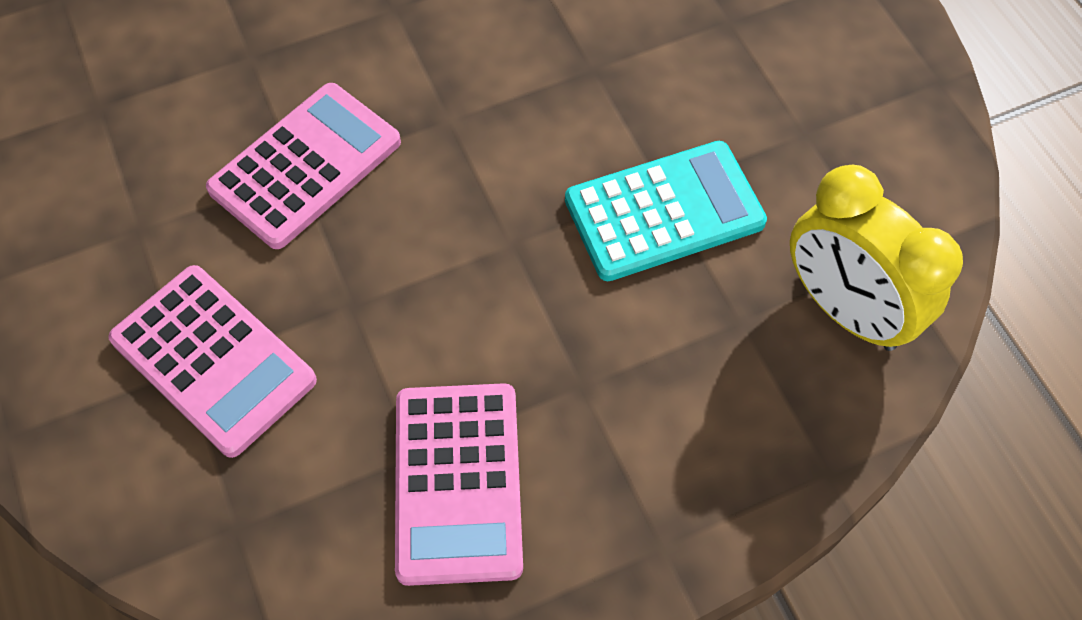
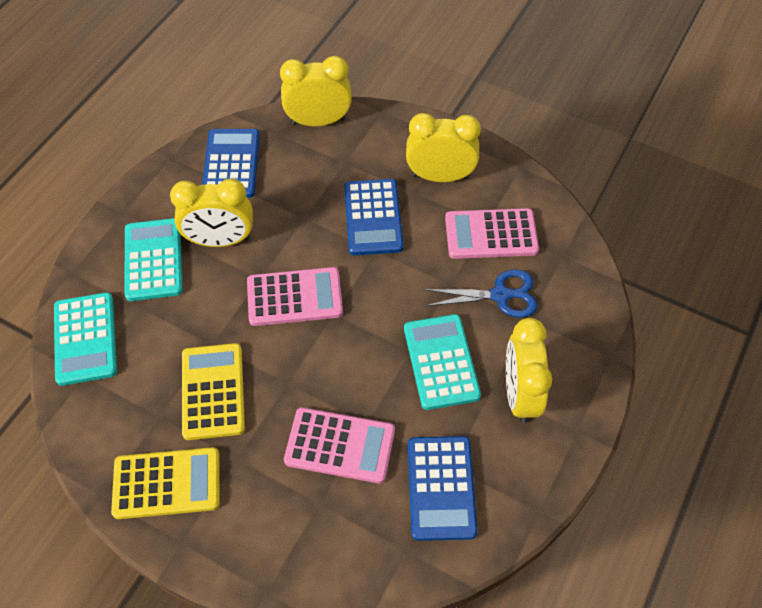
blue calculator: none = 0 -> [202,129,260,198] [344,179,403,255] [408,436,477,541] = 3
blue scissors: none = 0 -> [424,270,538,318] = 1
turquoise calculator: [565,141,767,281] = 1 -> [54,292,117,386] [125,218,183,301] [404,314,481,410] = 3
yellow calculator: none = 0 -> [111,447,220,519] [182,343,245,440] = 2
yellow clock: [790,165,963,351] = 1 -> [170,179,253,247] [280,56,352,126] [406,113,481,182] [506,318,552,423] = 4

